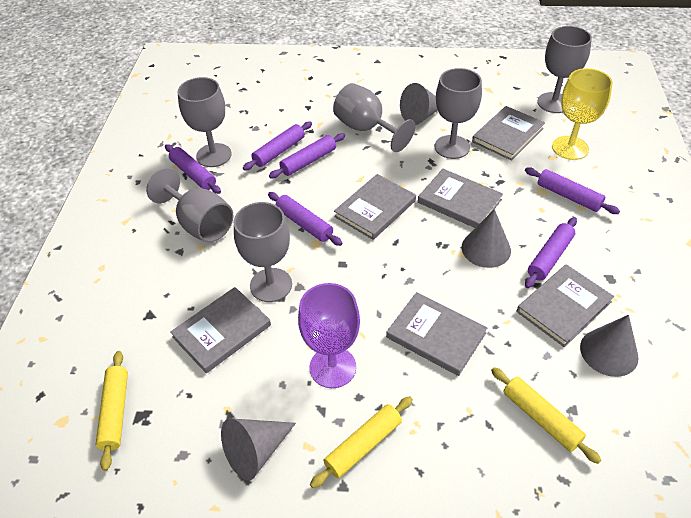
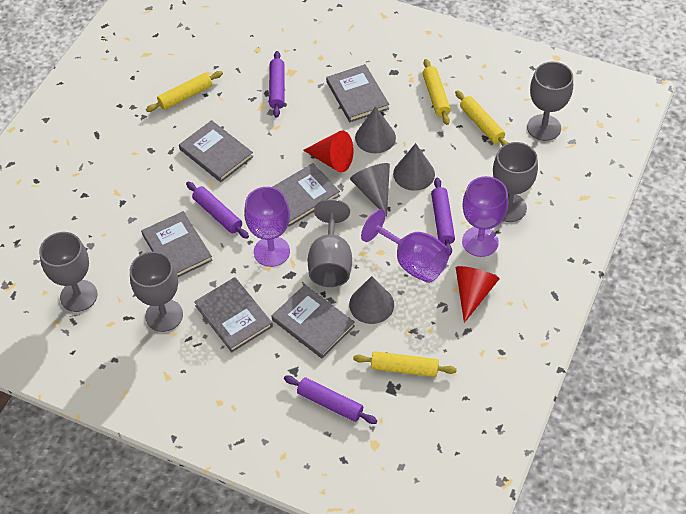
grey goblet: [146,168,233,243] [178,77,232,167] [234,202,292,302] [333,83,415,152] [435,68,482,159] [537,26,592,113] = 6 -> [39,232,98,312] [130,251,183,332] [308,199,352,287] [493,142,538,222] [527,62,573,141] = 5
purple goblet: [298,283,360,388] = 1 -> [244,187,290,267] [361,209,450,283] [462,176,508,257] = 3
purple rolling pin: [165,144,221,194] [243,122,312,171] [268,192,342,246] [269,133,345,178] [525,167,620,214] [525,217,577,288] = 6 -> [186,182,249,239] [269,51,285,118] [284,375,377,424] [431,178,455,255] = 4
red cone: none = 0 -> [303,130,354,173] [456,266,500,323] = 2
yellow goblet: [552,68,613,160] = 1 -> none = 0
yellow rolling pin: [95,351,128,471] [310,396,413,488] [491,367,601,464] = 3 -> [146,71,223,112] [353,351,457,377] [423,59,451,125] [455,90,508,146] = 4

